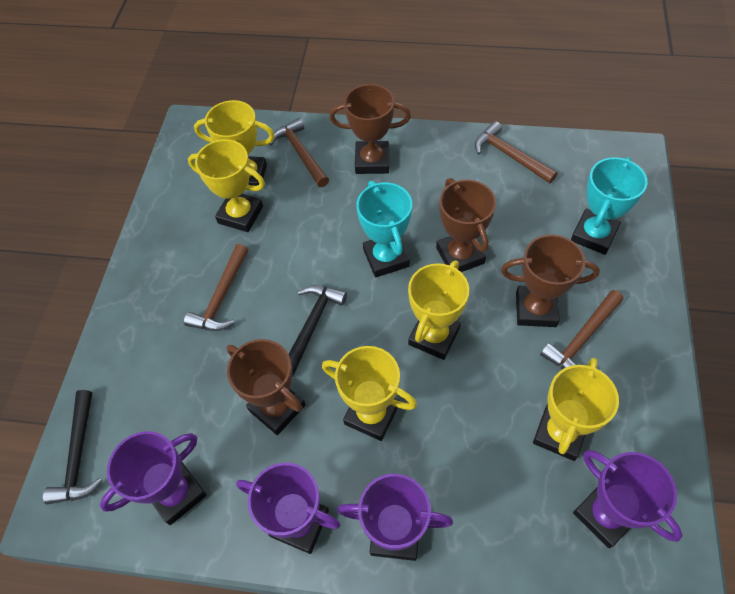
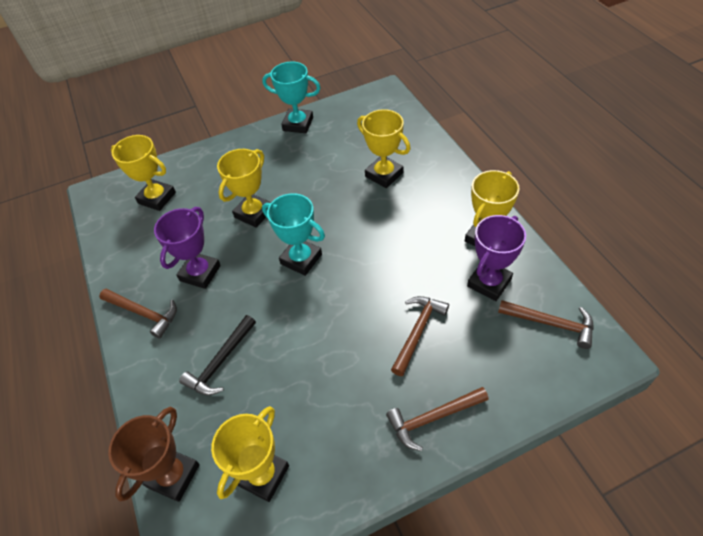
black hammer: [43,390,102,504] [289,285,347,377] = 2 -> [179,315,256,396] = 1
brown trophy: [226,339,306,435] [329,84,411,174] [436,178,496,272] [501,235,600,327] = 4 -> [108,407,200,502] = 1
purple trophy: [100,431,206,525] [236,463,341,554] [337,474,453,561] [573,450,683,548] = 4 -> [154,207,221,289] [467,215,526,301] = 2

